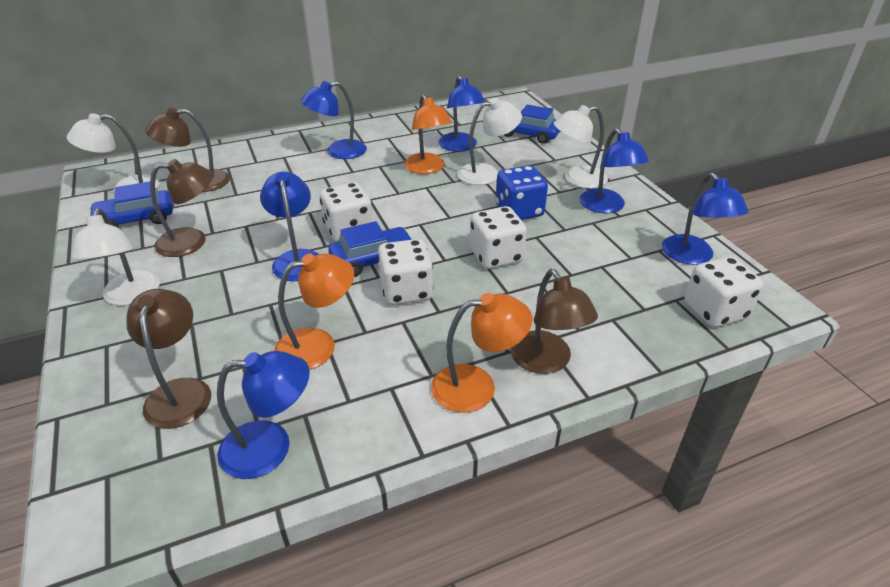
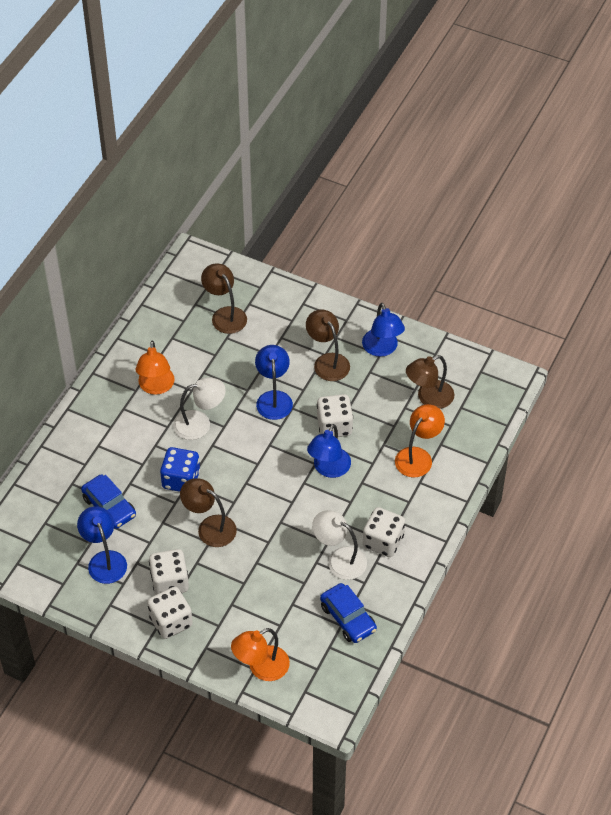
blue car: [89,181,173,228] [328,221,412,277] [504,105,560,144] = 3 -> [81,474,136,529] [320,583,377,643] = 2
blue lamp: [217,351,310,479] [260,172,319,281] [301,81,367,159] [438,75,485,152] [579,128,649,214] [662,173,749,265] = 6 -> [77,506,127,584] [255,345,293,420] [307,424,351,478] [362,303,405,357] = 4
white lamp: [67,113,160,193] [71,208,160,306] [458,98,522,185] [553,105,608,189] = 4 -> [173,377,226,440] [312,510,367,580] = 2

